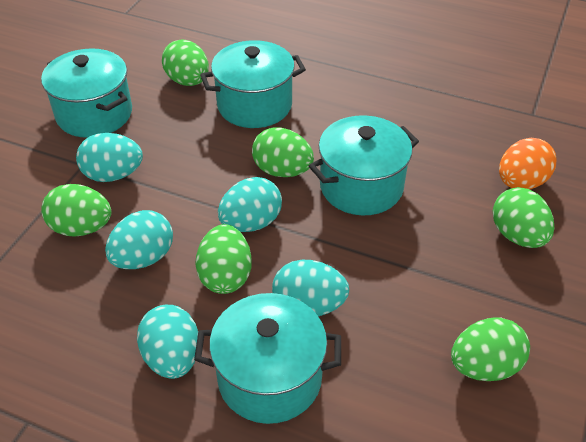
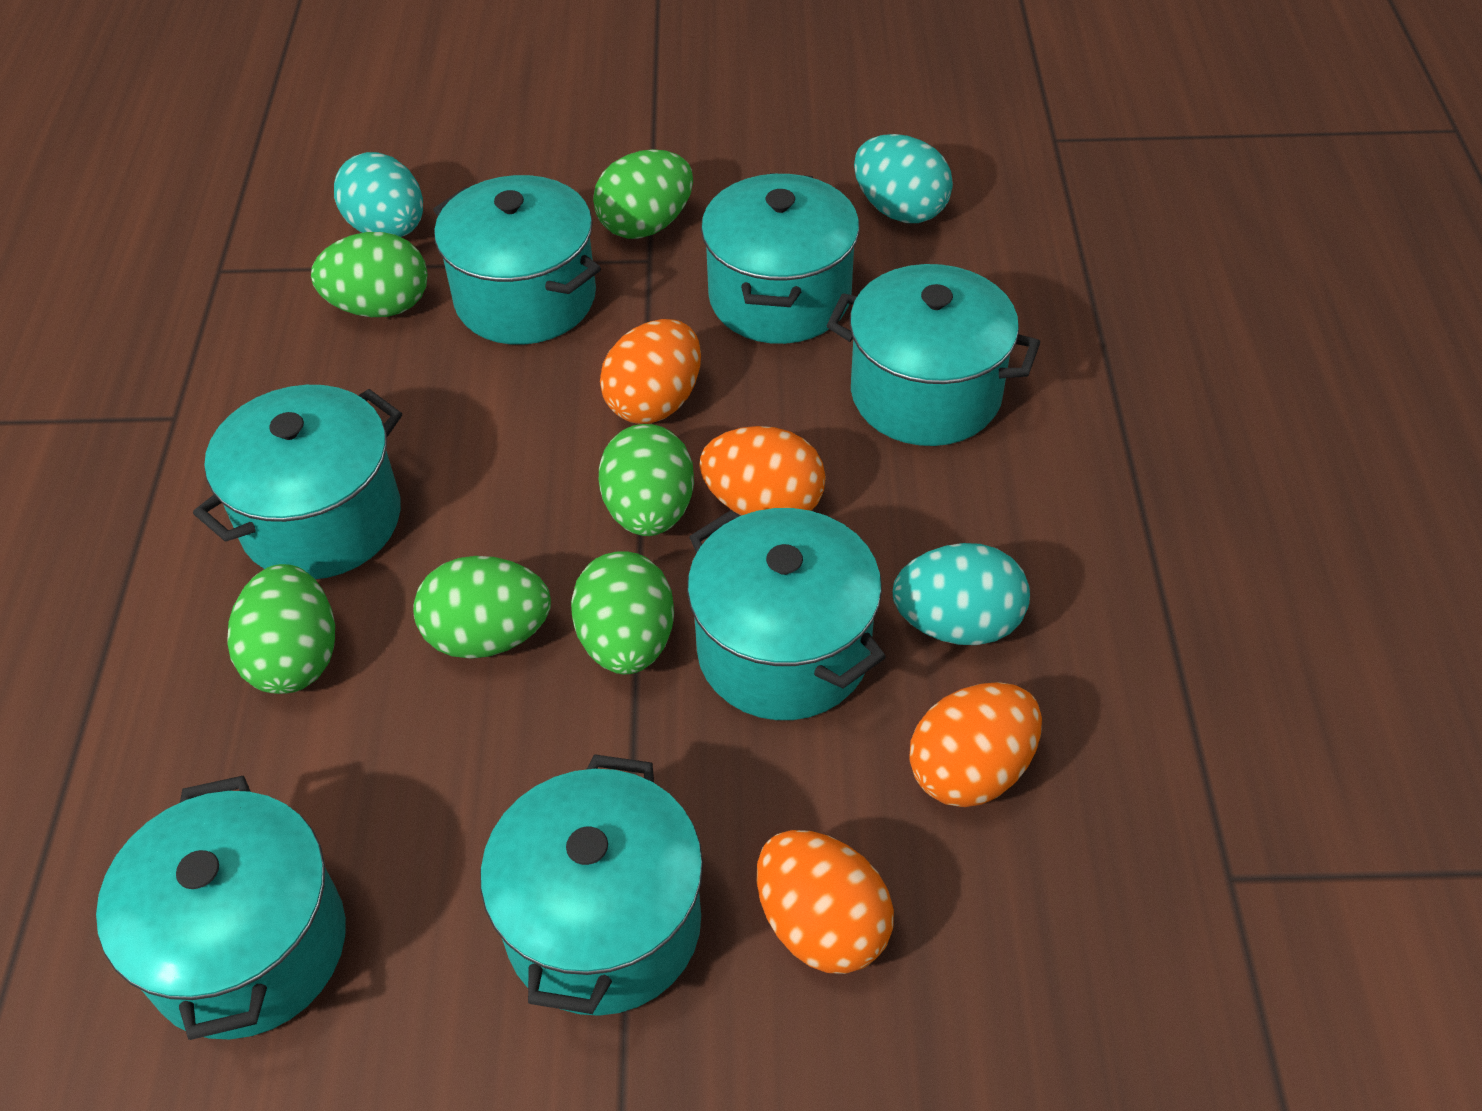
orange egg: [499,138,557,189] = 1 -> [600,319,701,424] [699,426,826,515] [757,830,894,974] [910,682,1042,807] = 4
turquoise egg: [76,133,143,182] [105,210,173,269] [137,305,198,379] [218,177,282,232] [272,260,349,316] = 5 -> [334,152,423,237] [854,134,953,223] [893,543,1030,645] = 3
turquoise pot: [41,48,132,138] [194,293,341,424] [200,40,306,128] [309,115,419,215] = 4 -> [96,776,346,1040] [193,385,402,579] [433,175,601,345] [480,754,703,1016] [687,508,886,720] [701,173,859,344] [826,264,1041,446] = 7

